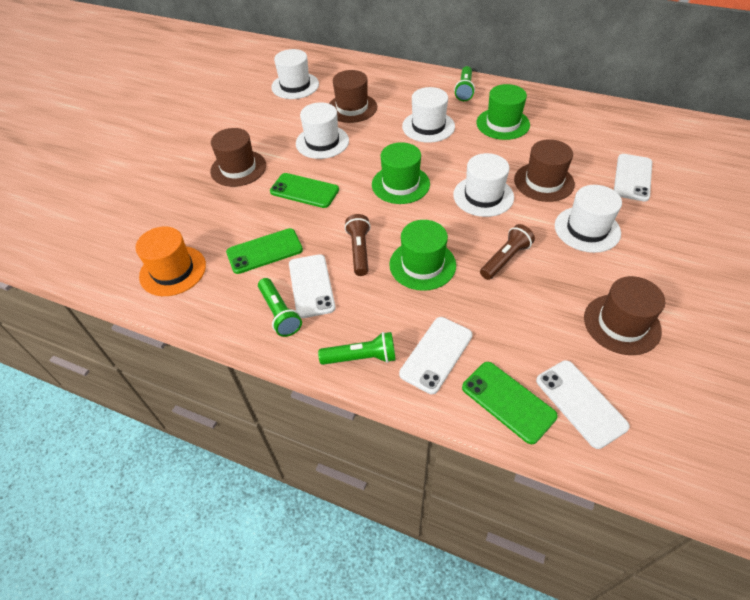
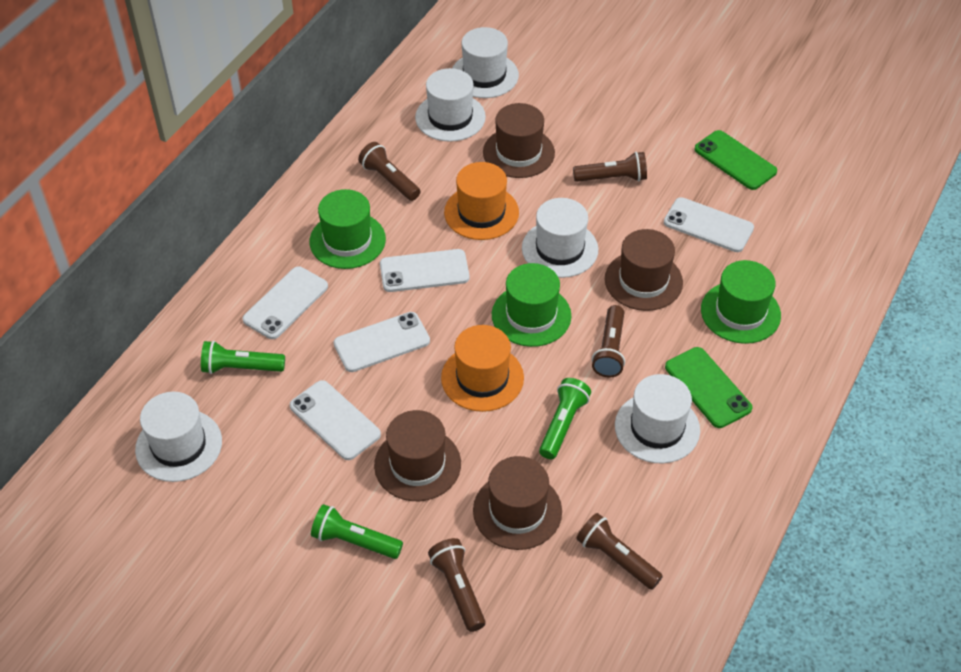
brown flashlight: [345,214,371,276] [480,224,535,280] = 2 -> [358,142,421,201] [428,538,486,632] [573,152,647,182] [576,513,663,590] [592,305,625,378] = 5
green phone: [226,228,303,274] [270,173,339,208] [462,362,558,444] = 3 -> [665,347,752,428] [694,130,777,190] = 2
orange hat: [135,226,206,296] = 1 -> [441,325,524,412] [444,162,519,240] = 2
white phone: [289,254,336,318] [399,317,473,394] [536,360,630,449] [614,154,652,201] = 4 -> [242,266,328,339] [290,380,381,460] [334,312,430,372] [380,249,470,292] [664,197,754,252] = 5

